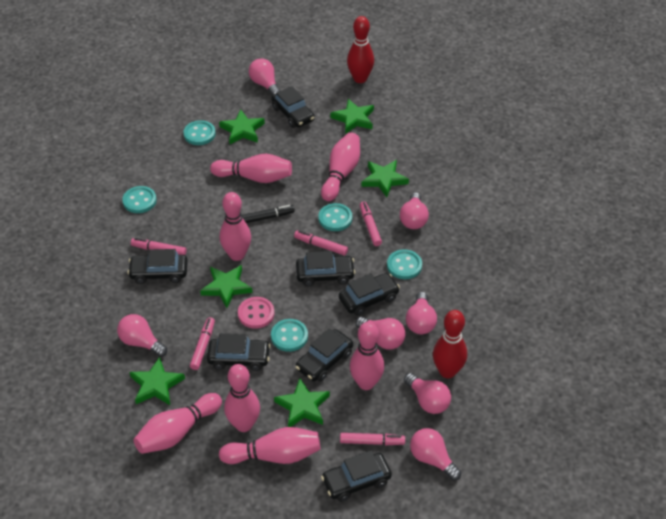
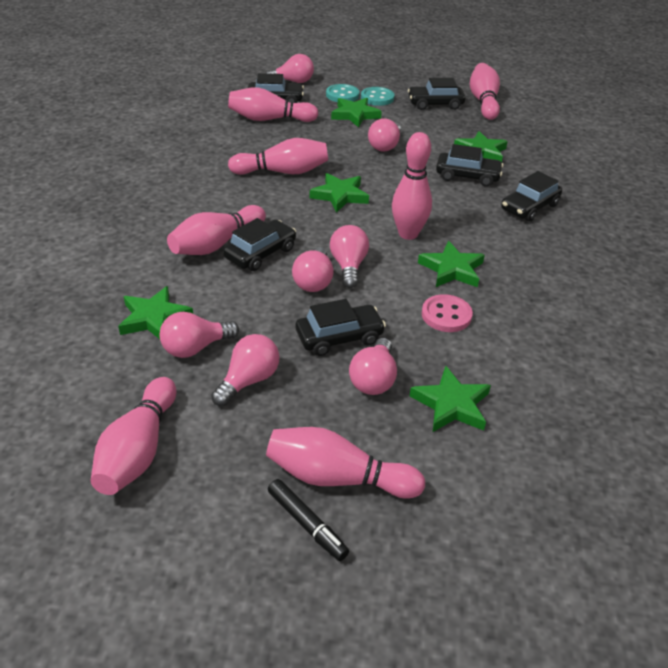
black car: [127,249,188,284] [207,334,271,371] [271,86,315,128] [295,328,353,382] [296,251,355,287] [321,450,392,502] [339,273,400,316] = 7 -> [223,218,296,271] [248,73,304,103] [296,299,386,356] [408,78,465,110] [436,144,503,187] [501,171,562,222] = 6
pink marker: [131,238,186,255] [190,317,215,370] [294,231,348,256] [340,433,405,445] [360,202,382,246] = 5 -> none = 0
red bowling pin: [347,16,374,83] [433,310,467,378] = 2 -> none = 0
turquoise button: [122,186,157,213] [183,120,216,145] [271,319,308,352] [318,203,352,231] [387,249,422,279] = 5 -> [326,84,359,102] [361,87,394,106] = 2

